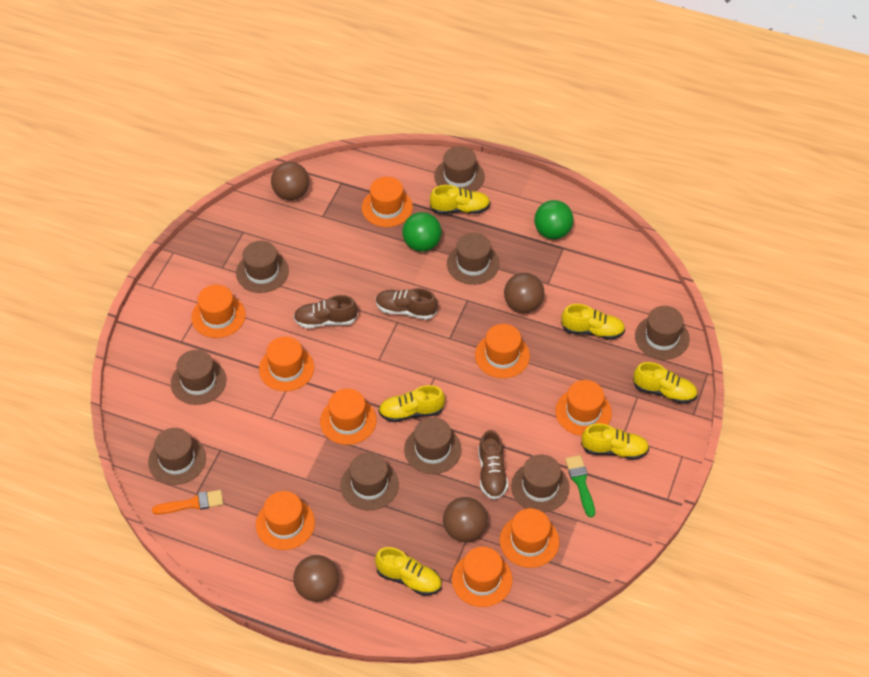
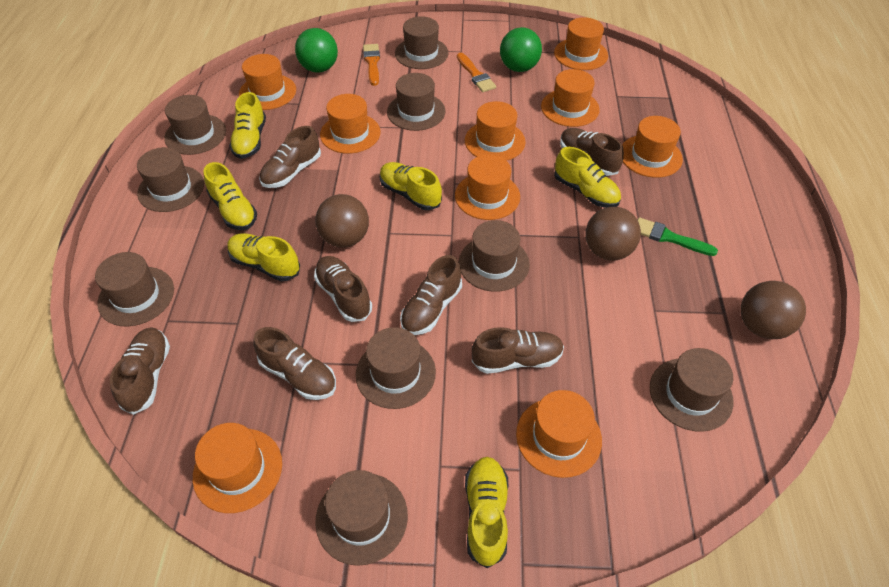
brown ball: [271,162,309,200] [293,555,339,602] [443,497,488,542] [504,273,544,313] = 4 -> [315,194,369,248] [586,207,641,261] [741,281,806,339] = 3
brown shoe: [293,295,357,328] [376,288,437,320] [478,430,508,500] = 3 -> [110,327,170,415] [253,327,336,400] [259,126,321,188] [314,256,372,322] [400,255,462,335] [472,327,564,374] [560,128,624,176] = 7
orange brush: [152,490,223,515] = 1 -> [363,44,380,86] [457,53,496,92] = 2

